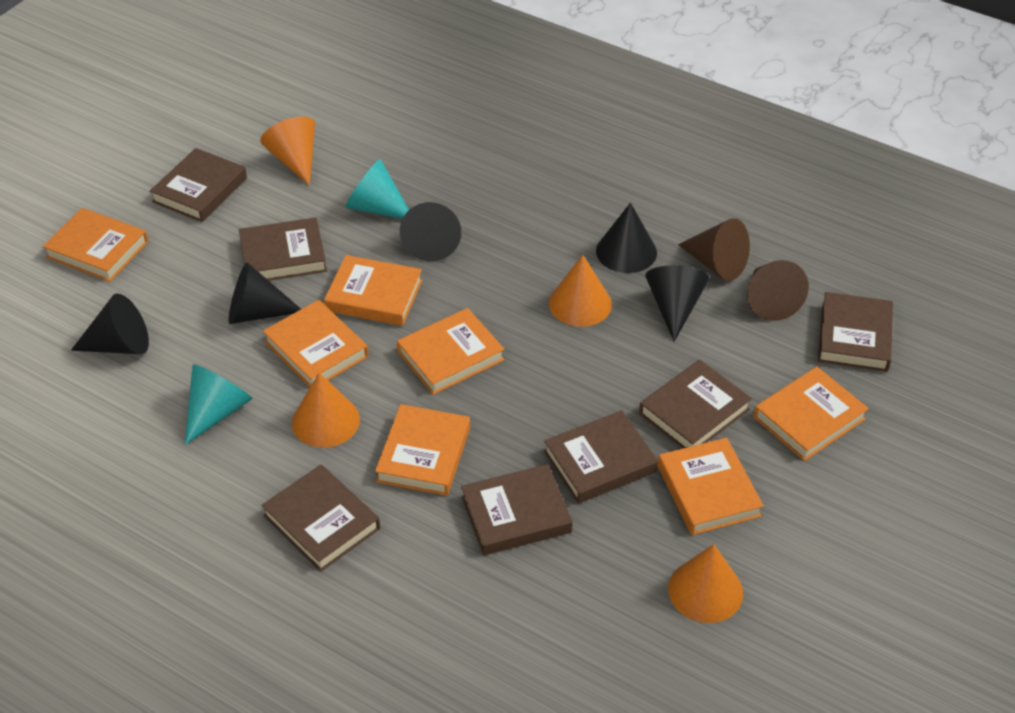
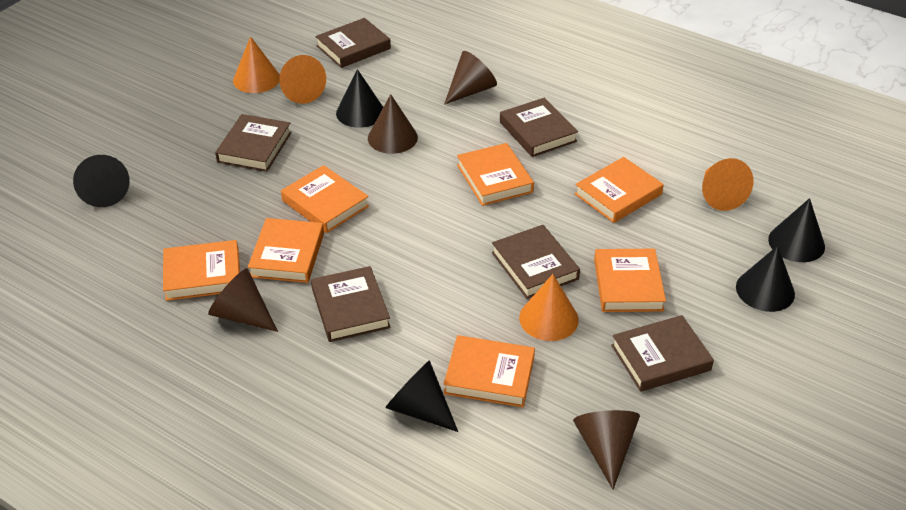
brown book: [150,148,247,222] [239,217,327,281] [261,465,380,572] [461,464,573,555] [544,410,658,504] [639,360,752,448] [818,292,893,372] = 7 -> [215,114,292,172] [311,266,391,342] [315,18,391,68] [492,225,580,299] [500,98,578,157] [611,315,714,392] = 6
brown cone: [678,218,750,281] [747,260,809,321] = 2 -> [208,268,278,332] [368,94,418,154] [444,51,497,105] [573,410,640,490] = 4
turquoise cone: [185,364,252,445] [345,159,409,219] = 2 -> none = 0

